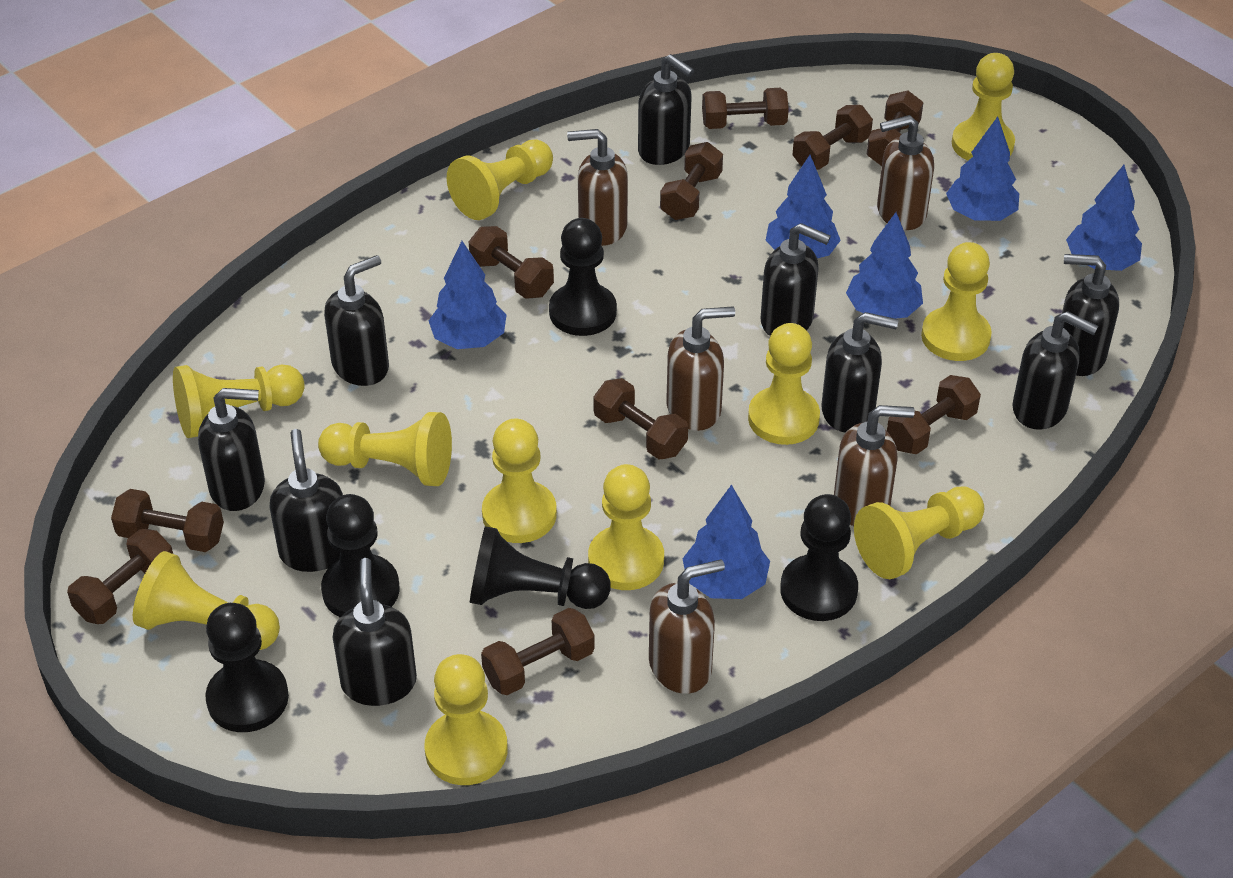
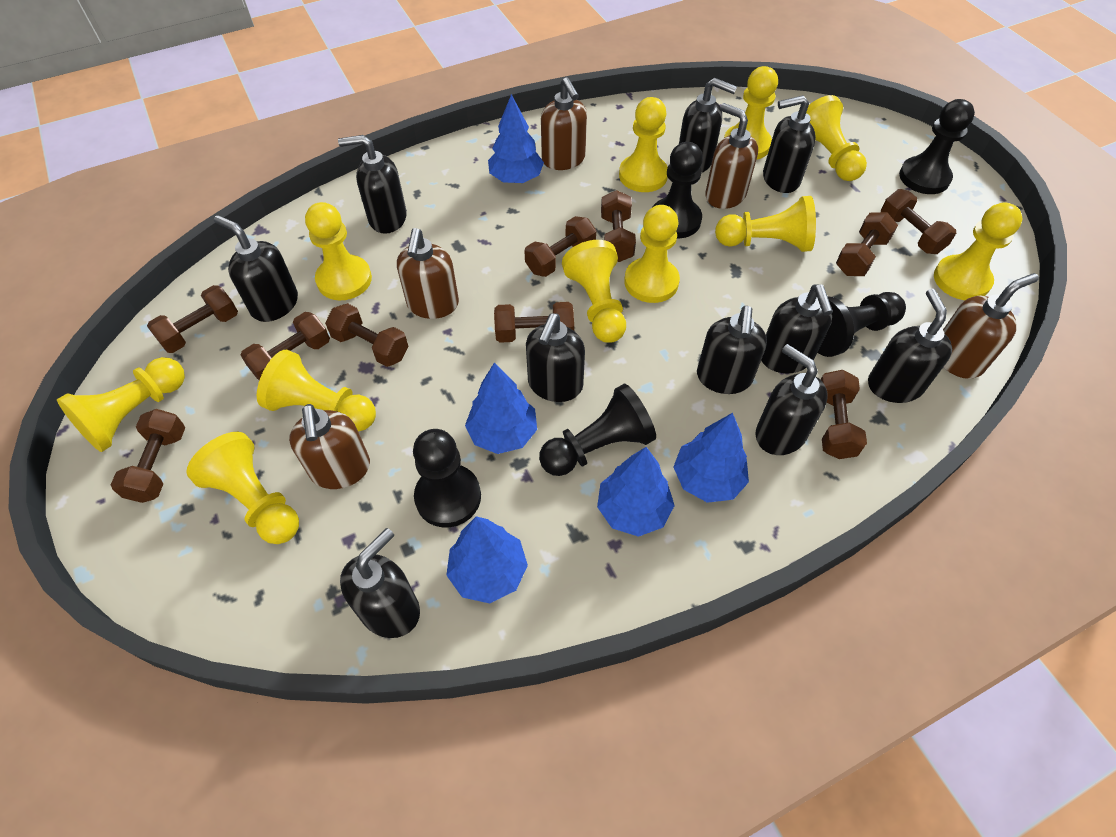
black soap dispenser: [198,388,265,511] [270,429,343,572] [324,255,389,386] [333,558,417,706] [638,54,694,165] [760,223,831,336] [822,312,898,433] [1013,311,1098,430] [1062,254,1119,376] = 9 -> [214,215,298,322] [338,135,407,234] [340,528,420,638] [526,313,585,402] [679,78,737,173] [697,306,767,394] [755,344,828,455] [761,284,833,373] [763,95,816,193] [868,289,952,403] = 10
blue tree: [429,241,507,349] [682,485,770,599] [766,155,841,258] [846,212,923,319] [946,116,1019,221] [1066,165,1142,271] = 6 -> [446,516,528,603] [465,362,537,454] [488,94,544,183] [597,447,675,537] [673,413,749,503] = 5

